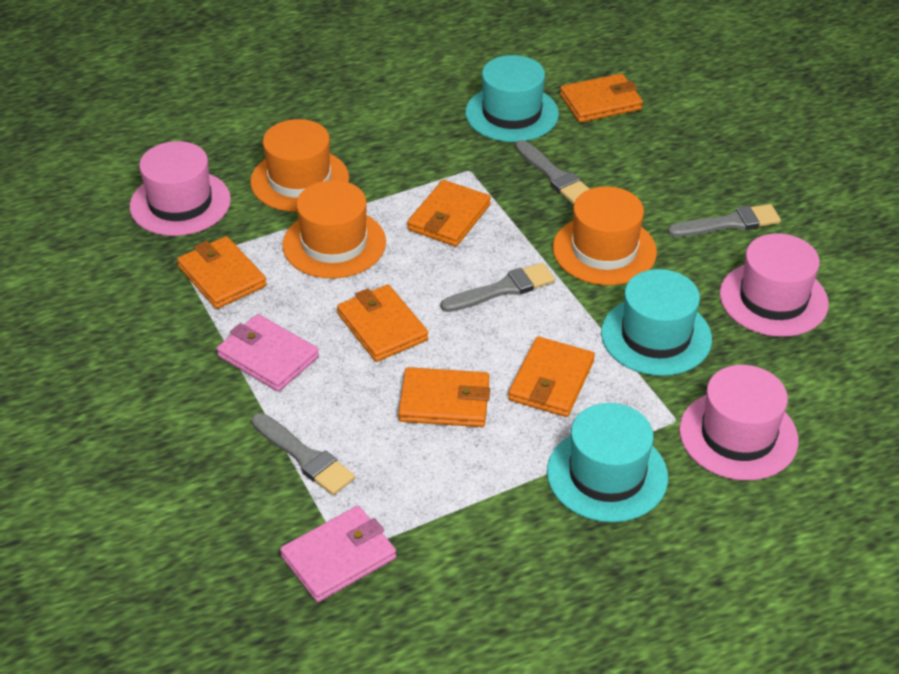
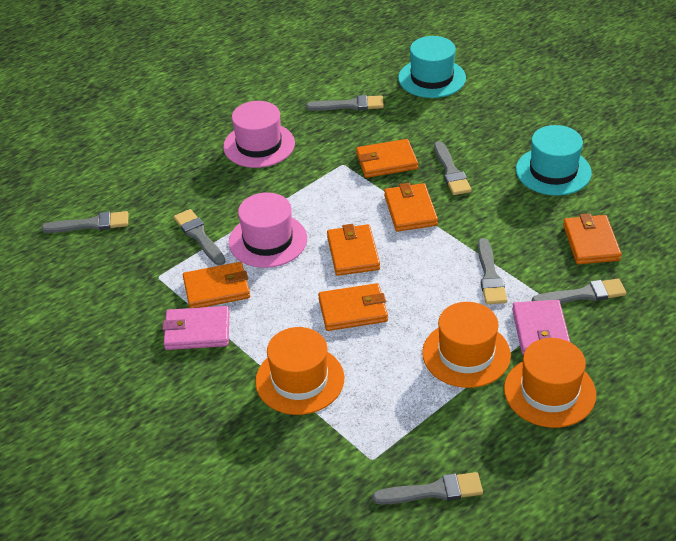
grey brush: [251,413,355,495] [441,263,555,312] [515,140,589,204] [668,204,781,237] = 4 -> [41,211,128,233] [174,209,225,265] [306,95,384,111] [372,472,483,505] [434,141,472,195] [478,238,507,304] [532,278,626,304] = 7
pink hat: [130,141,231,236] [679,365,798,481] [720,234,829,337] = 3 -> [223,101,295,168] [229,192,307,268] = 2
turquoise hat: [465,55,559,142] [547,403,668,522] [601,269,712,376] = 3 -> [398,36,466,98] [516,125,592,196] = 2

